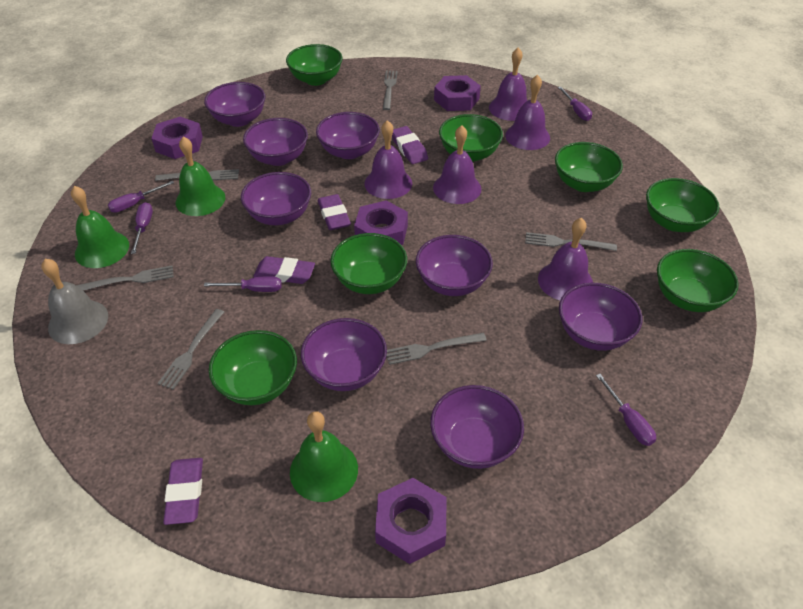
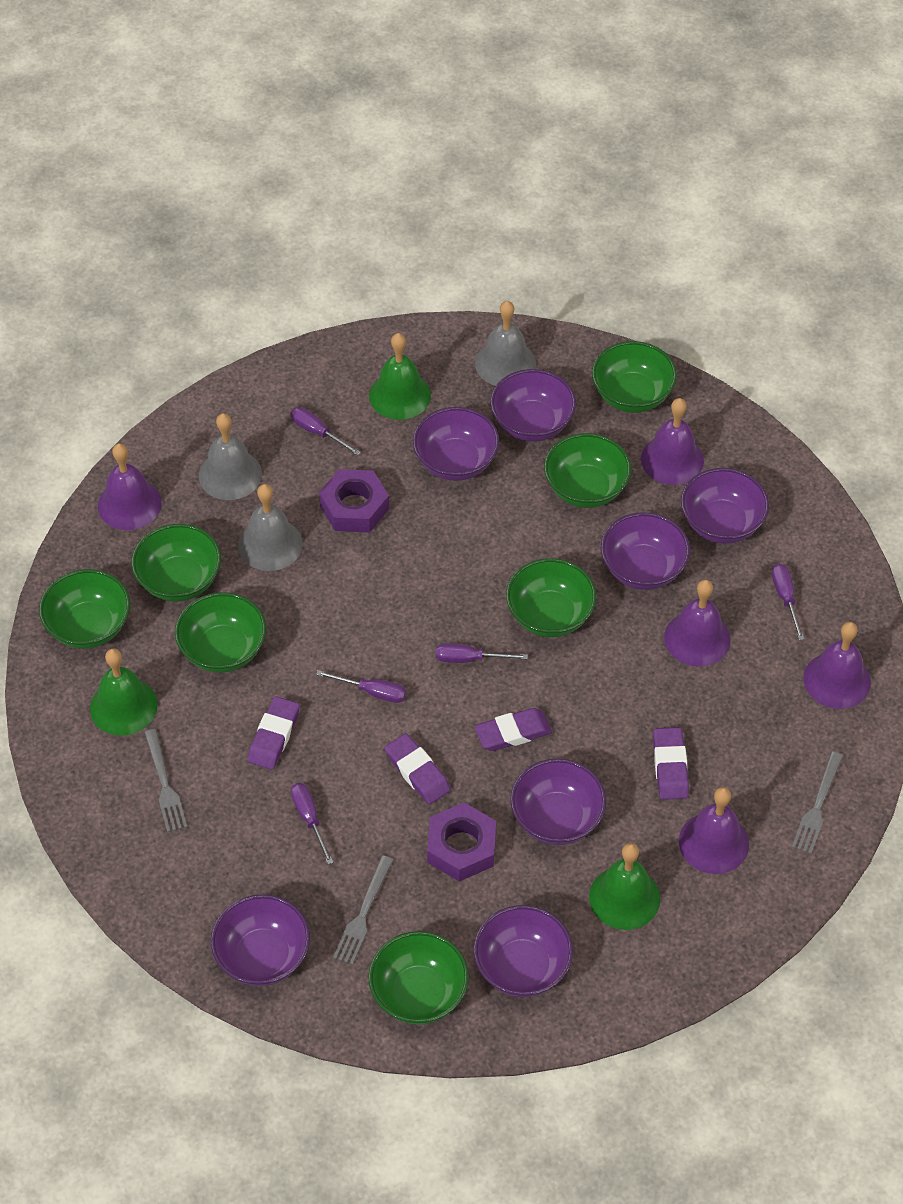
grey bell: [41,259,108,344] = 1 -> [199,413,262,500] [238,484,303,571] [475,301,536,386] = 3
grey fork: [76,265,174,291] [155,169,239,181] [157,309,224,390] [383,70,398,110] [386,333,487,365] [525,232,617,251] = 6 -> [144,729,187,832] [333,856,393,965] [792,751,843,854] = 3
purple bowl: [204,82,265,127] [241,172,311,225] [243,118,308,166] [301,318,387,391] [316,112,380,159] [416,235,493,296] [430,385,524,469] [559,283,642,351] = 8 -> [211,894,310,986] [413,407,499,481] [474,905,573,997] [491,369,576,442] [510,759,606,845] [601,512,690,590] [681,468,769,544] = 7
purple nut: [151,117,203,159] [354,200,408,245] [375,478,446,564] [434,75,481,111] = 4 -> [319,469,389,533] [427,802,496,882] = 2

